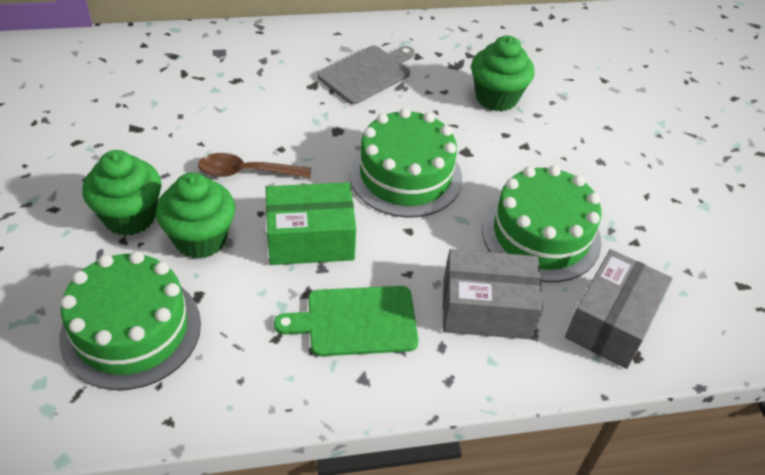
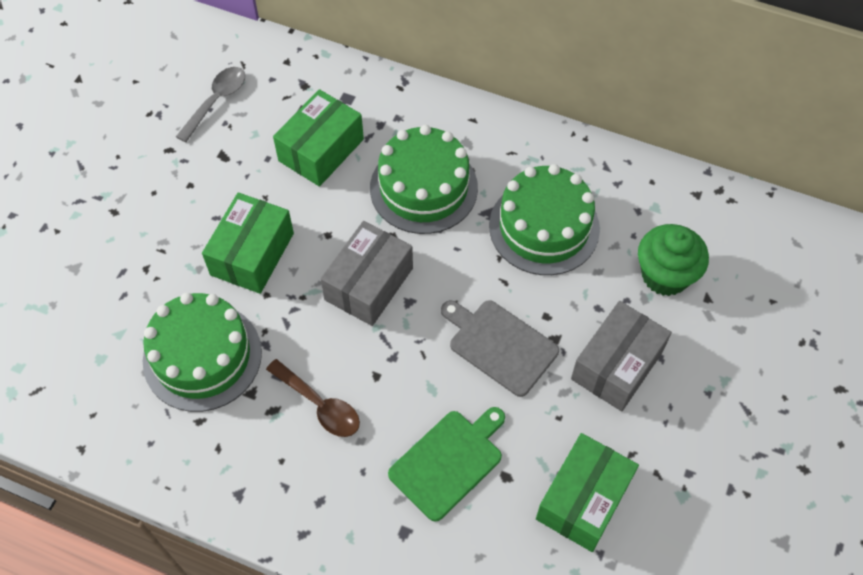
green box: [266,182,356,265] = 1 -> [202,192,294,294] [273,89,364,187] [536,433,639,552] = 3
green cupcake: [82,150,161,236] [156,173,235,259] [471,36,535,112] = 3 -> [638,224,709,296] = 1
grey spoon: none = 0 -> [176,67,245,143] = 1

